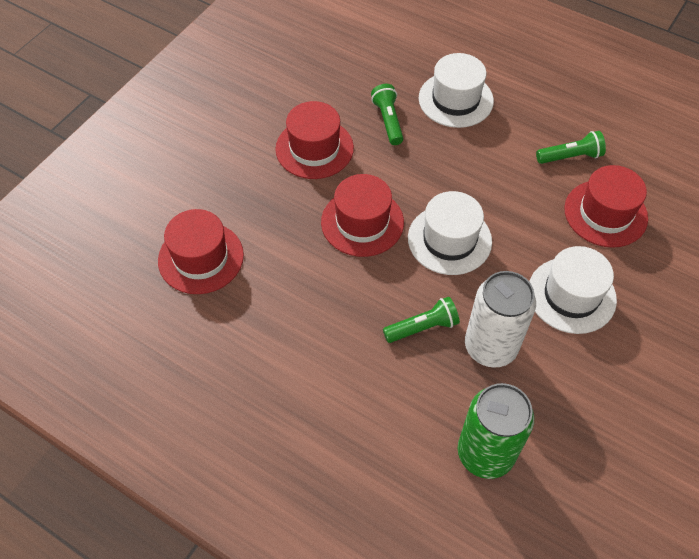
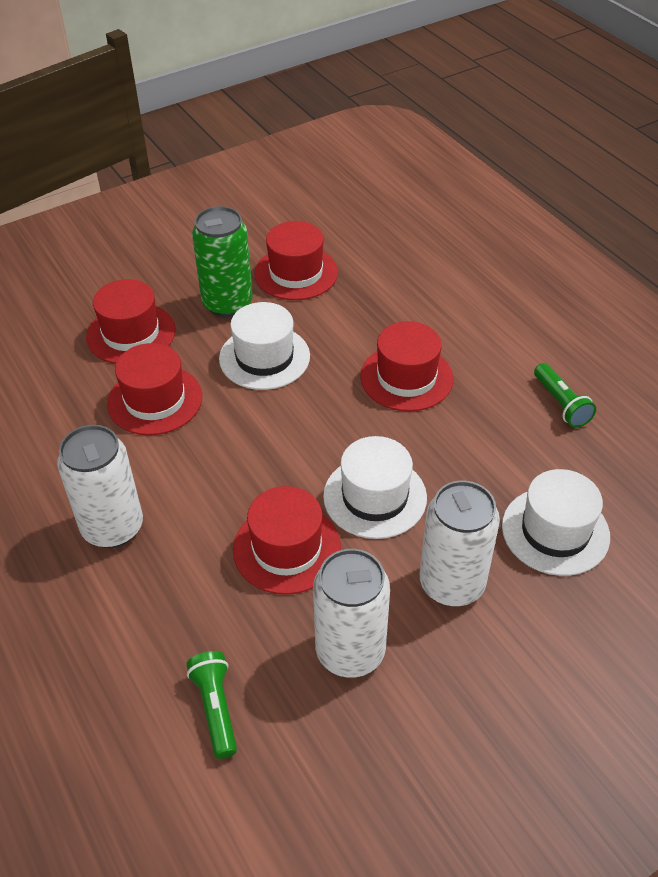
green flashlight: [371,84,403,145] [383,297,460,343] [536,131,606,164] = 3 -> [186,651,237,759] [534,363,596,428] = 2
red hat: [158,209,244,294] [275,101,354,179] [321,174,404,257] [564,165,648,248] = 4 -> [86,279,176,364] [107,343,202,435] [233,486,341,595] [254,221,338,300] [360,321,453,411] = 5
white can: [465,271,536,368] = 1 -> [57,425,143,548] [313,549,390,678] [420,481,500,607] = 3

